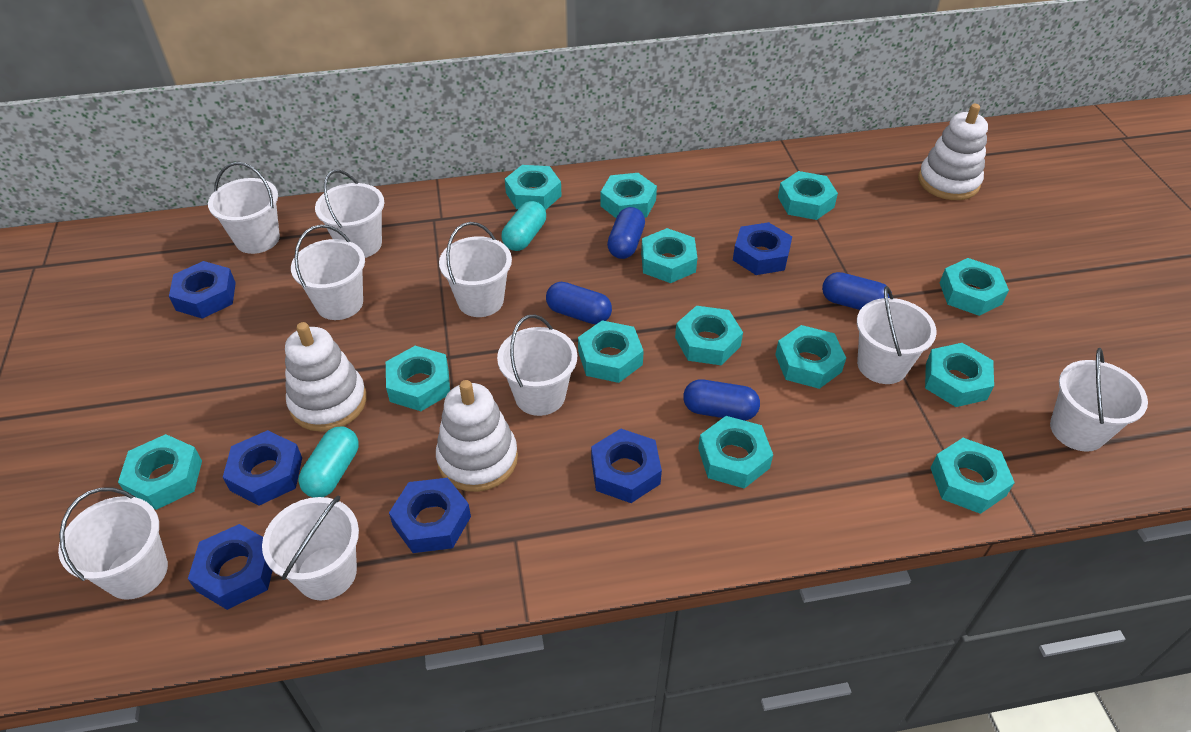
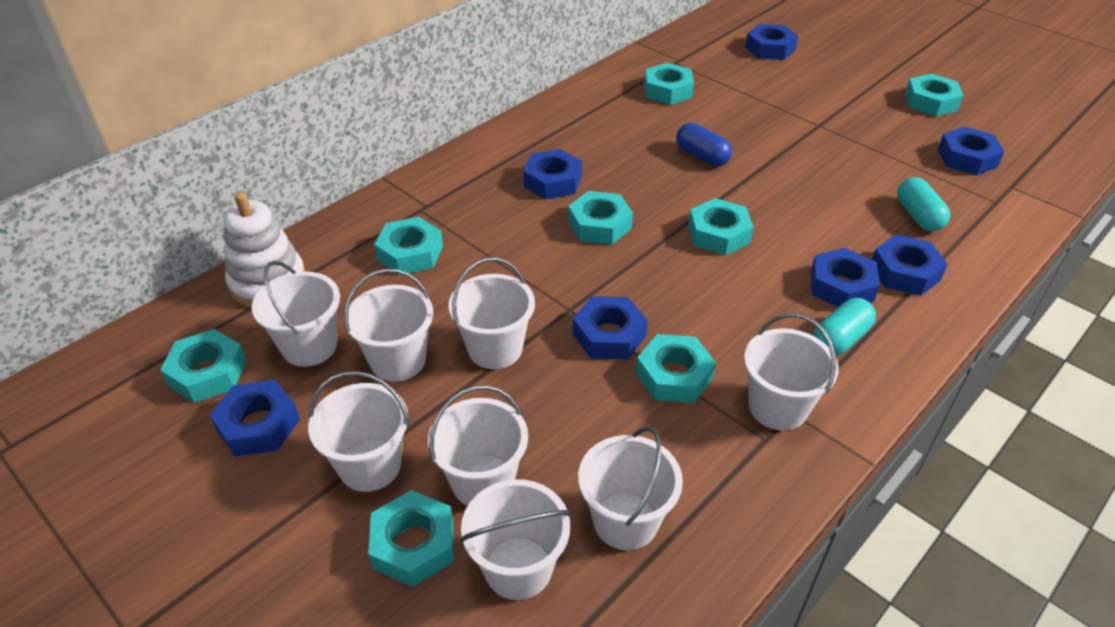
blue capsule: [546,282,612,324] [607,207,645,259] [683,379,760,421] [822,272,892,310] = 4 -> [676,123,732,166] = 1
blue nut: [169,261,236,319] [188,524,272,610] [223,430,302,506] [389,478,471,553] [591,429,662,503] [733,222,792,275] = 6 -> [210,380,300,457] [523,149,582,200] [573,296,648,359] [745,24,798,60] [810,248,880,307] [872,235,948,296] [938,126,1005,176] = 7
turquoise nut: [118,434,202,510] [386,346,450,411] [505,165,562,210] [578,320,644,383] [600,173,657,218] [641,228,697,283] [675,306,743,365] [698,416,773,489] [775,325,846,389] [778,171,838,220] [925,343,994,407] [931,438,1015,514] [940,258,1009,316] = 13 -> [160,329,247,403] [368,490,454,587] [374,217,443,275] [568,191,633,245] [636,334,716,403] [644,63,694,105] [688,198,754,255] [905,74,963,117] = 8
white bucket: [58,488,168,600] [208,162,280,254] [262,495,359,601] [291,225,365,320] [315,170,384,258] [439,222,512,317] [497,314,577,416] [857,286,937,384] [1050,348,1148,452] = 9 -> [252,261,340,367] [308,371,409,492] [344,269,433,382] [428,385,528,506] [449,257,535,369] [460,479,571,600] [578,426,683,550] [744,313,839,431] = 8
white stacking toy: [285,322,367,432] [436,380,518,492] [918,104,988,200] = 3 -> [223,192,305,307] = 1

